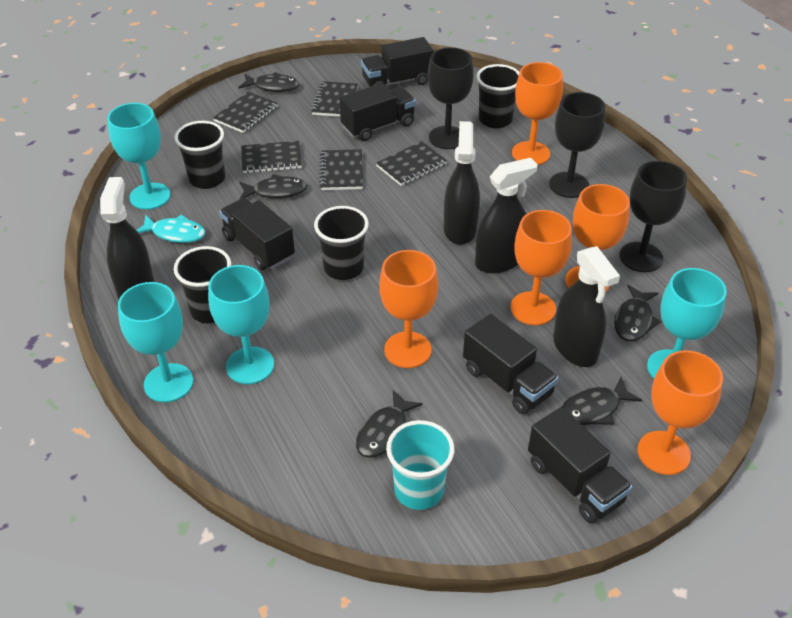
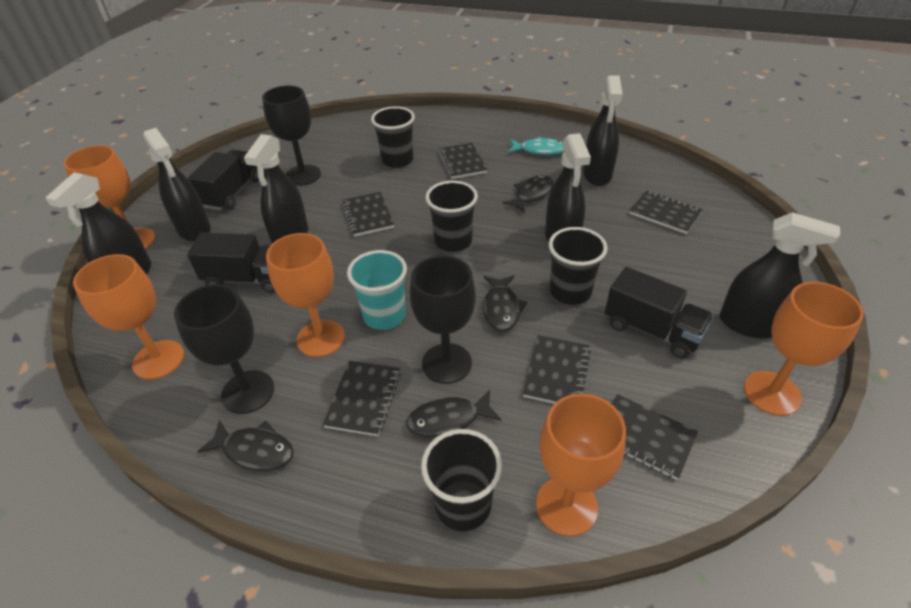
black fish: [238,72,300,92] [239,174,307,199] [356,390,423,458] [562,377,642,425] [614,285,661,342] = 5 -> [197,420,293,471] [406,390,502,437] [483,275,527,331] [502,175,554,213] = 4
black notebook: [213,92,278,133] [241,141,302,173] [311,81,358,117] [319,149,363,190] [376,141,447,186] = 5 -> [323,361,401,436] [341,192,394,237] [438,143,488,179] [523,335,591,404] [612,394,698,480] [629,190,703,234] = 6
black spray bottle: [100,177,154,299] [444,121,480,245] [475,158,538,273] [553,246,620,367] = 4 -> [45,172,151,275] [144,128,211,242] [244,134,308,244] [545,133,591,242] [583,75,623,186] [719,212,840,338] = 6
black truck: [219,198,295,270] [339,83,416,141] [361,37,434,87] [463,314,559,414] [528,407,632,523] = 5 -> [187,150,259,211] [187,233,276,293] [605,267,714,359] = 3
turquoise goblet: [107,103,171,210] [118,282,193,402] [208,265,274,384] [647,268,727,379] = 4 -> none = 0

